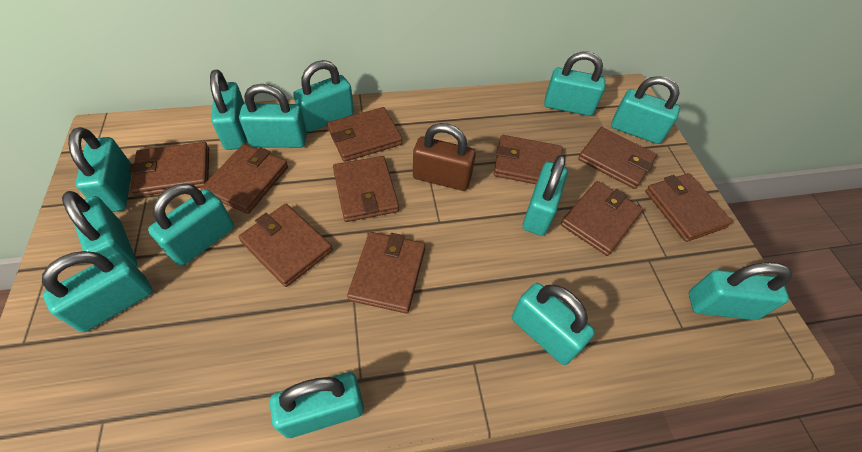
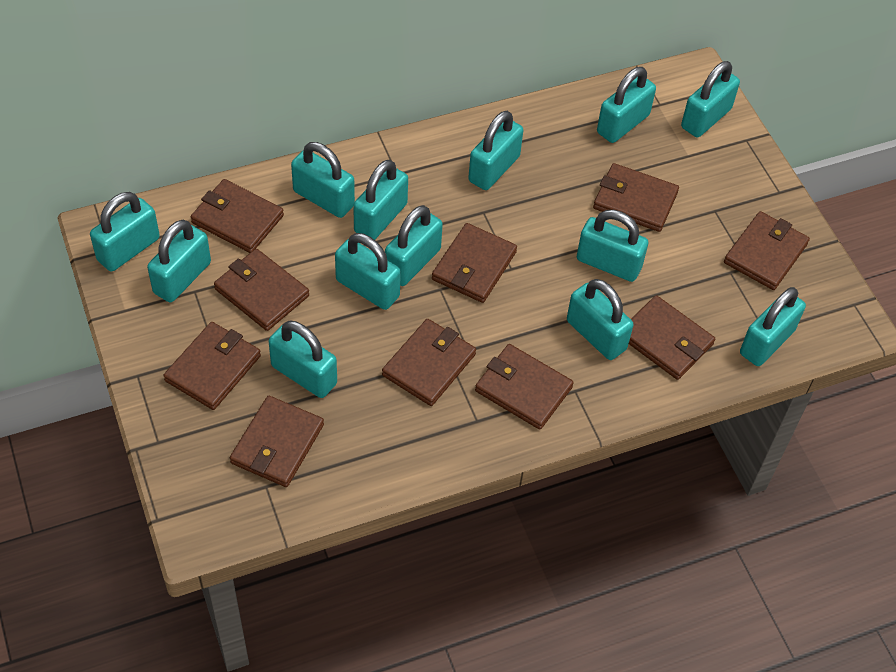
brown padlock: [413,123,476,191] = 1 -> none = 0

